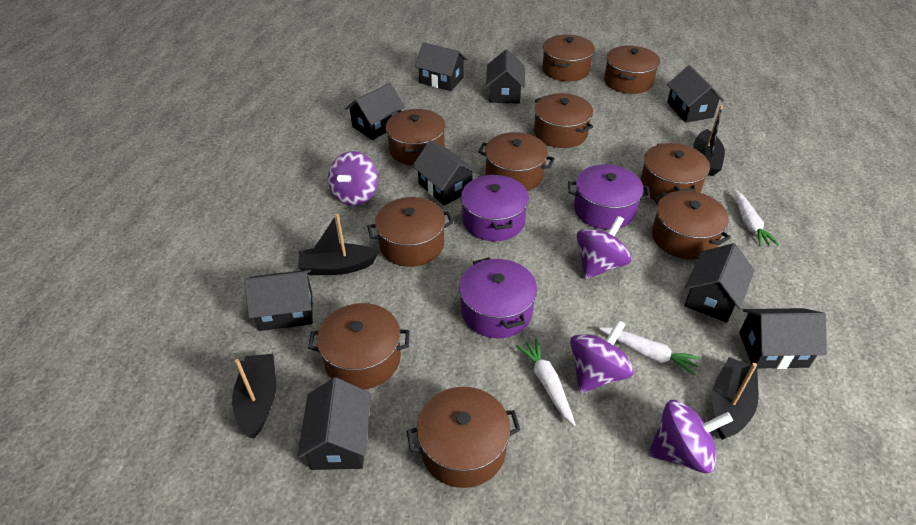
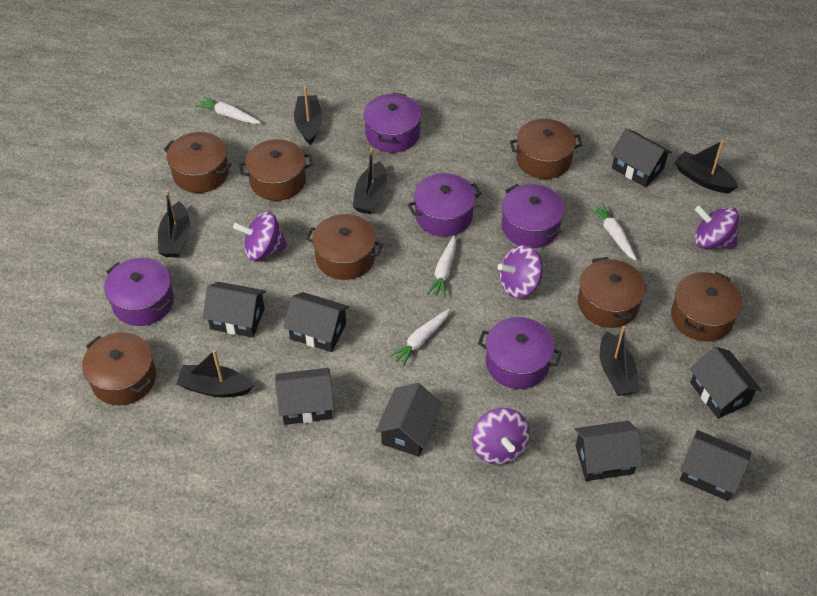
black boat: [232,354,276,438] [298,214,379,275] [694,105,725,176] [712,357,758,440] = 4 -> [158,190,190,257] [176,350,254,397] [294,87,322,144] [353,148,387,214] [600,326,640,396] [675,140,738,193] = 6
black house: [244,269,313,331] [298,377,371,470] [345,83,405,140] [412,140,478,206] [415,42,467,91] [486,49,525,103] [667,65,724,123] [684,243,755,323] [739,308,827,369] = 9 -> [203,282,266,337] [275,368,334,425] [283,292,349,352] [375,383,442,457] [575,421,643,481] [611,128,672,187] [680,430,751,501] [690,346,762,419] = 8
brown pot: [308,303,410,390] [367,197,453,267] [386,109,446,165] [407,387,520,488] [478,132,555,191] [534,93,593,148] [542,35,595,82] [604,45,660,94] [640,143,710,201] [652,191,731,260] = 10 -> [82,332,156,405] [164,132,232,193] [239,139,313,201] [306,214,383,280] [510,119,582,179] [578,257,646,328] [671,272,742,342] = 7
purple pot: [459,257,537,338] [461,174,529,241] [568,164,650,229] = 3 -> [104,258,174,326] [363,93,422,153] [408,173,481,237] [478,317,562,389] [502,184,564,248] = 5
white carrot: [516,338,576,426] [599,327,701,376] [733,189,779,247] = 3 -> [195,96,261,124] [389,309,450,367] [427,235,456,298] [589,203,637,261] = 4

